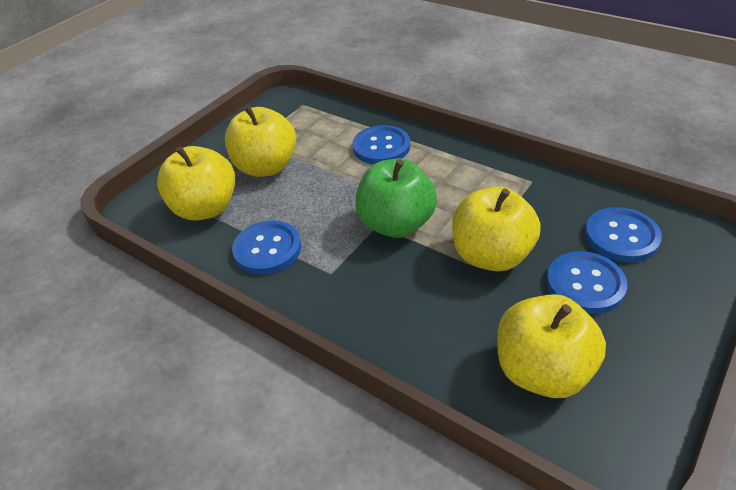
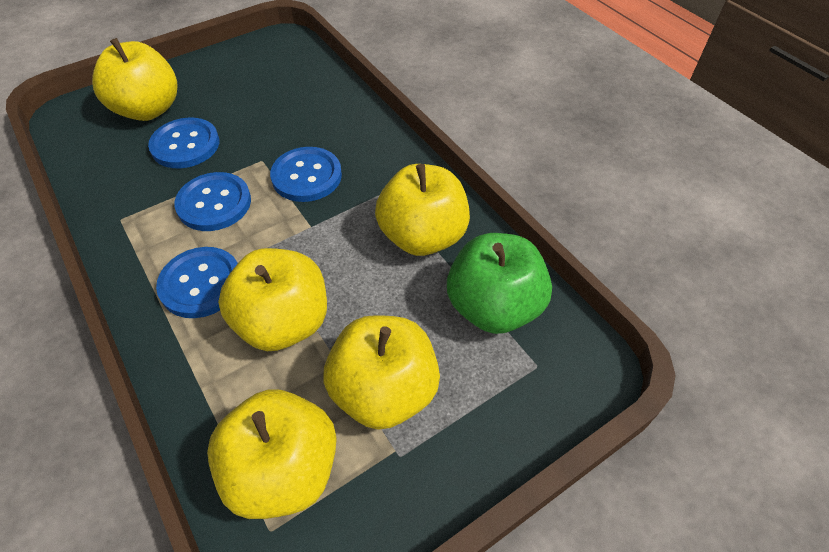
yellow apple: [157,146,235,221] [225,105,296,177] [452,187,541,271] [497,294,606,398] = 4 -> [92,38,178,121] [207,389,337,519] [218,248,327,351] [324,315,440,430] [375,164,470,256] = 5

